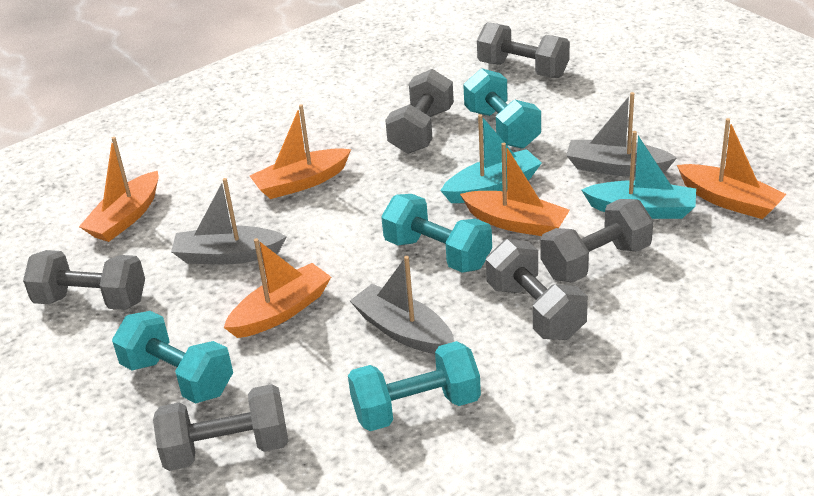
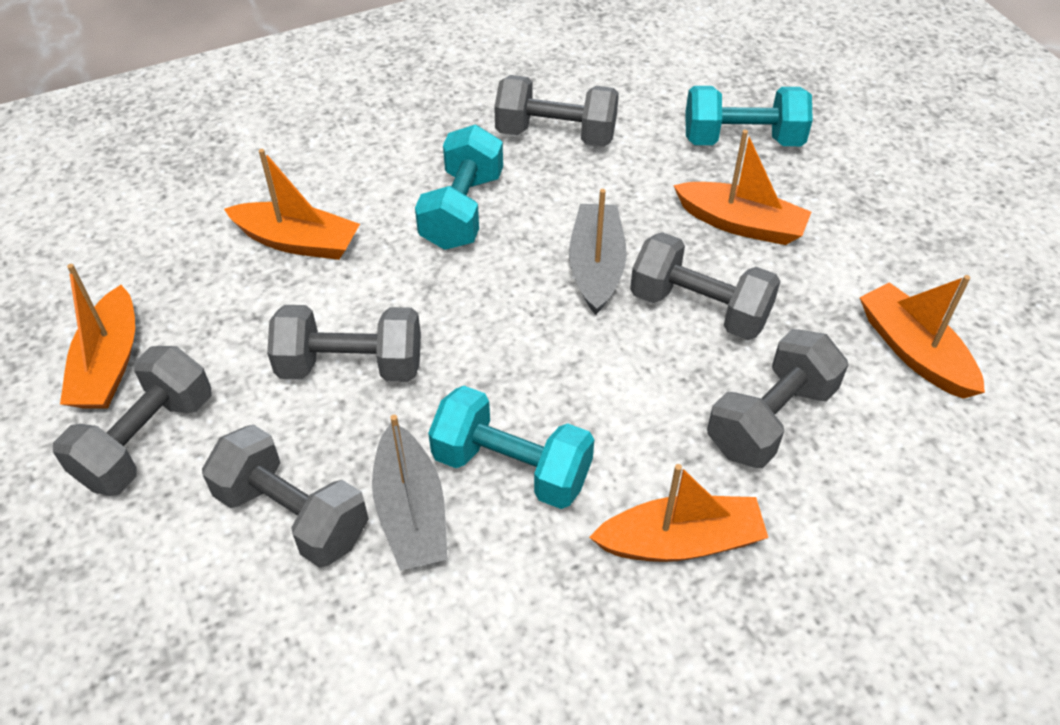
grey boat: [171,178,287,265] [350,256,454,354] [566,92,677,176] = 3 -> [372,415,448,571] [569,189,627,315] = 2
turquoise boat: [440,114,542,203] [581,131,696,219] = 2 -> none = 0
turquoise dumbbell: [112,311,233,403] [348,341,481,431] [381,194,492,273] [463,68,541,149] = 4 -> [415,125,503,250] [428,386,594,509] [686,86,813,146] = 3

